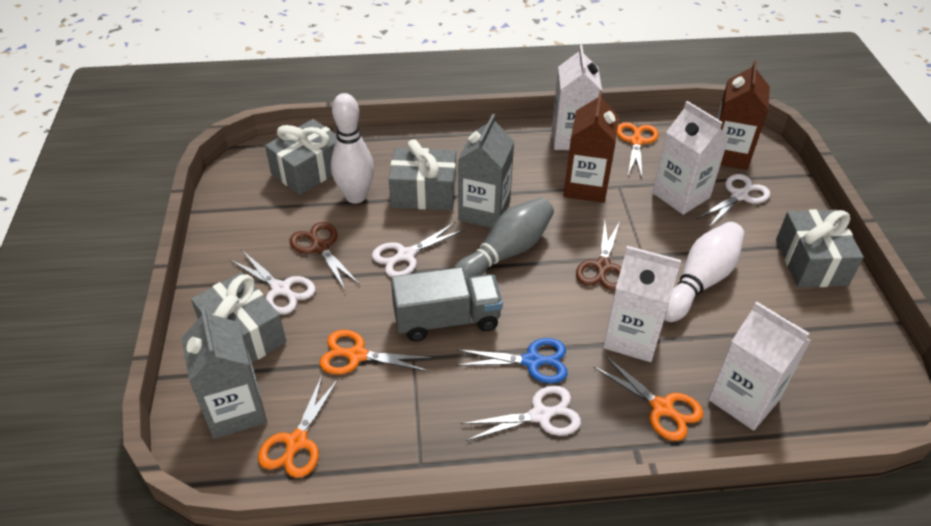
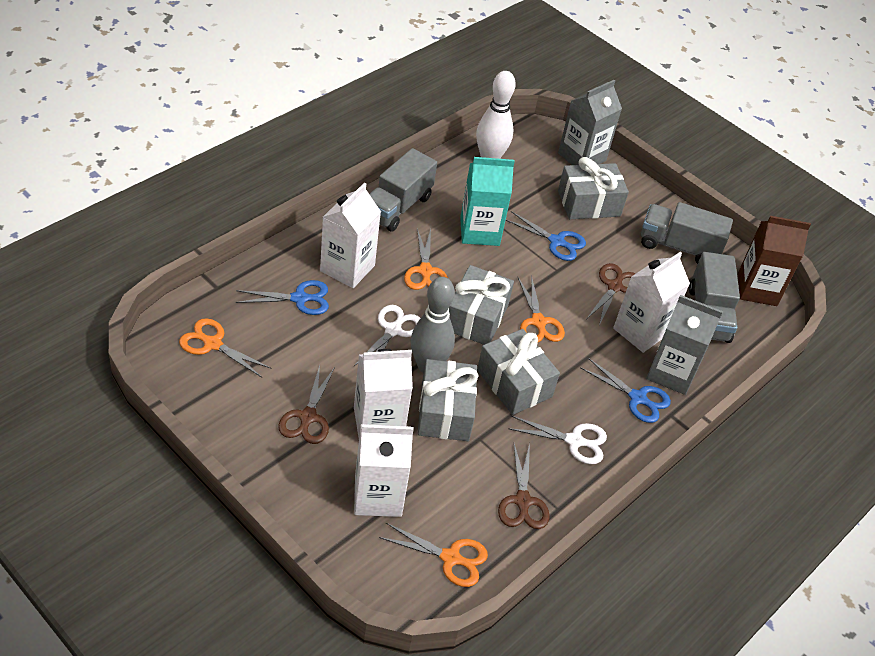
blue scissors: [456,338,568,383] = 1 -> [236,280,329,315] [506,211,586,261] [580,358,671,423] = 3
brown carton: [564,90,619,203] [717,60,770,170] = 2 -> [738,216,811,306] = 1
brown scissors: [290,222,360,290] [576,220,621,291] = 2 -> [278,365,335,444] [498,443,550,529] [587,263,636,325] = 3
grey truck: [391,267,503,342] = 1 -> [369,148,437,232] [641,202,733,264] [689,252,740,343] = 3
turquoise carton: none = 0 -> [460,157,515,246] = 1
white bowling pin: [331,93,374,203] [665,222,745,322] = 2 -> [476,71,516,159] = 1
white scissors: [230,250,315,314] [372,222,464,277] [461,385,581,441] [697,174,770,227] = 4 -> [353,305,420,367] [508,415,607,464] = 2

